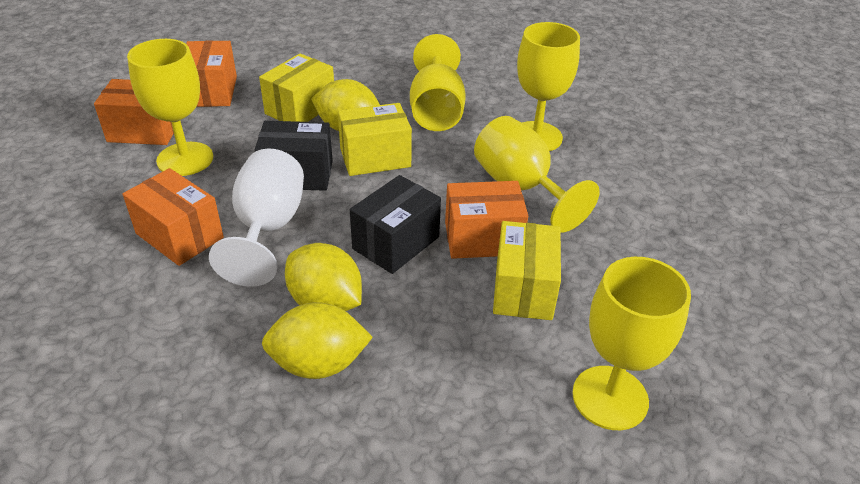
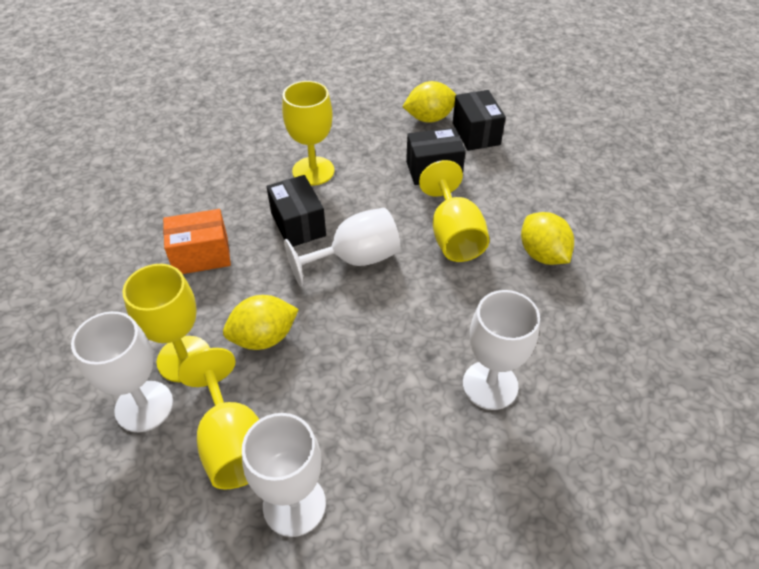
black box: [255,121,333,191] [350,175,441,274] = 2 -> [266,175,326,247] [406,127,466,185] [453,90,506,151] = 3
orange box: [94,79,181,145] [122,168,224,266] [186,40,237,107] [445,181,528,259] = 4 -> [163,209,231,274] = 1
white goblet: [209,149,304,287] = 1 -> [71,311,173,432] [242,413,326,537] [284,208,400,287] [463,290,540,410] = 4
yellow box: [259,54,334,122] [338,103,412,176] [493,221,561,320] = 3 -> none = 0
yellow goblet: [127,39,213,176] [410,34,466,131] [474,116,600,232] [517,22,580,151] [572,257,691,430] = 5 -> [122,264,210,382] [178,348,259,489] [282,81,334,186] [419,160,490,262] = 4

